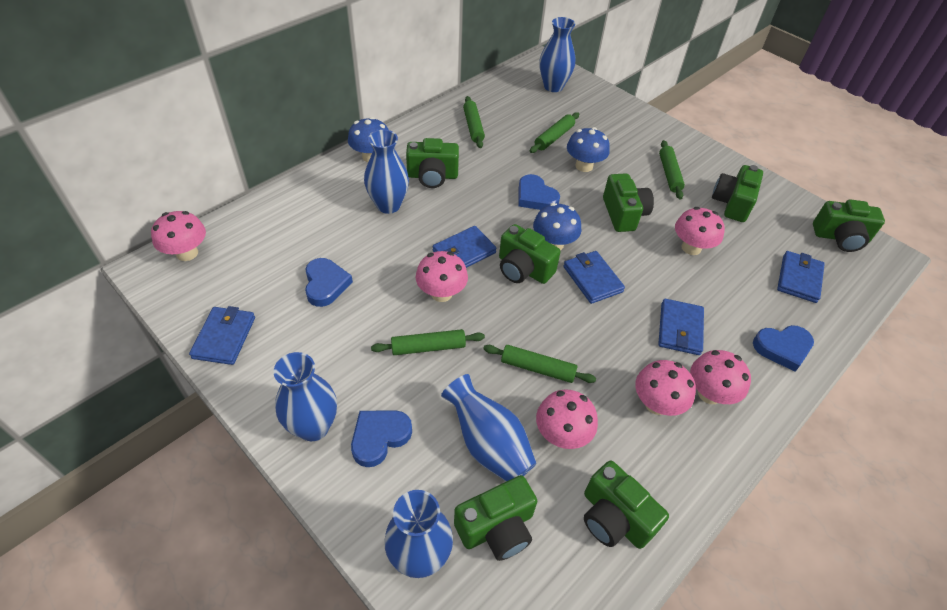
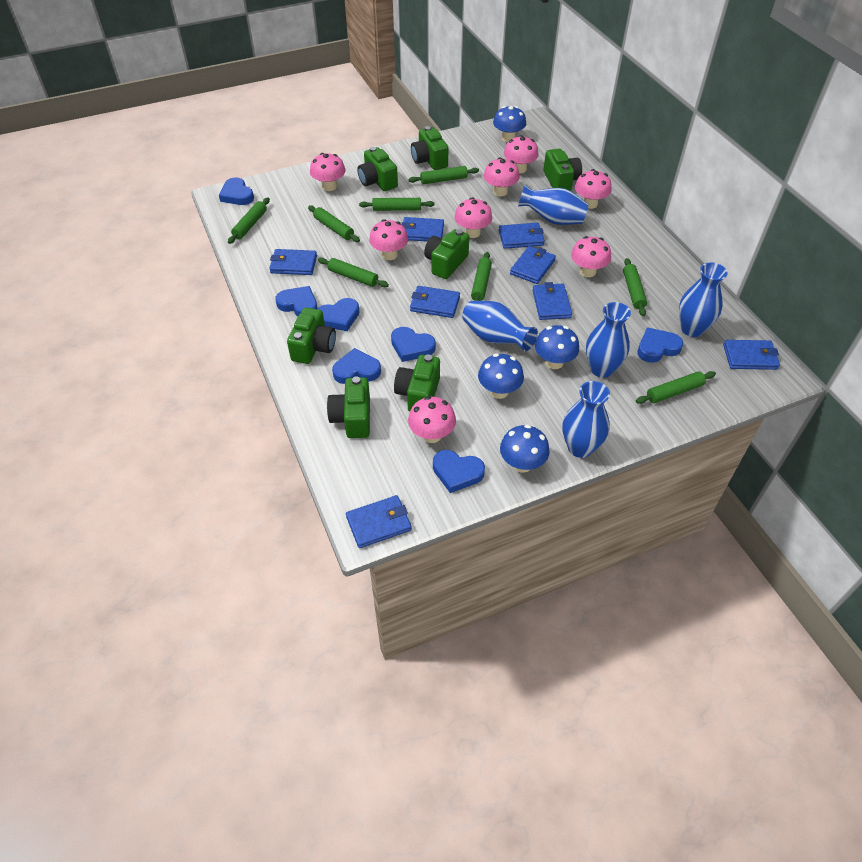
blue heart: [305,258,353,307] [351,410,412,467] [519,174,560,210] [753,325,814,372] = 4 -> [219,177,254,205] [275,286,318,316] [317,298,359,331] [332,348,381,384] [391,327,436,362] [433,450,485,493] [637,327,683,363] = 7
blue mushroom: [348,117,389,162] [533,203,582,250] [567,127,610,172] = 3 -> [478,353,524,399] [493,106,526,142] [500,425,550,473] [535,325,579,369] = 4
blue wallet: [189,306,255,365] [433,226,497,268] [563,251,625,304] [658,299,704,355] [777,251,825,303] = 5 -> [269,249,317,275] [346,495,412,548] [401,217,444,241] [410,286,460,318] [499,223,545,249] [510,246,556,284] [532,282,572,320] [723,340,780,370] = 8
green rolling pin: [371,329,485,355] [463,96,485,148] [483,345,596,383] [530,112,579,153] [659,140,685,199] = 5 -> [228,198,270,244] [308,205,360,242] [318,258,389,287] [359,198,434,211] [409,166,479,184] [471,252,492,301] [623,258,647,316] [636,371,716,404] = 8
pink mushroom: [151,211,206,261] [416,251,468,302] [536,389,598,449] [635,360,696,416] [675,207,725,255] [690,350,751,404] = 6 -> [310,153,345,191] [369,219,408,260] [408,396,456,443] [455,197,492,238] [484,157,519,196] [504,135,539,173] [571,236,611,277] [575,169,611,209] = 8

